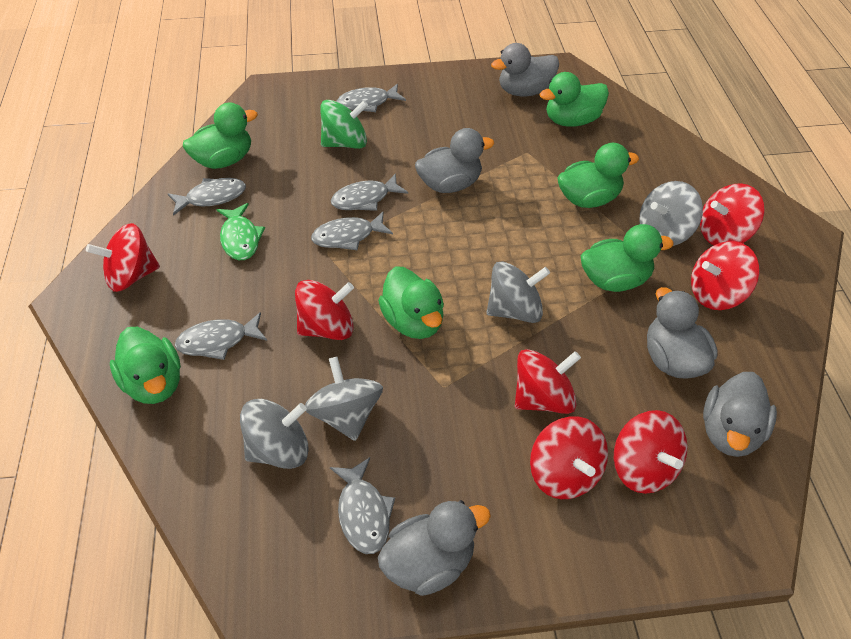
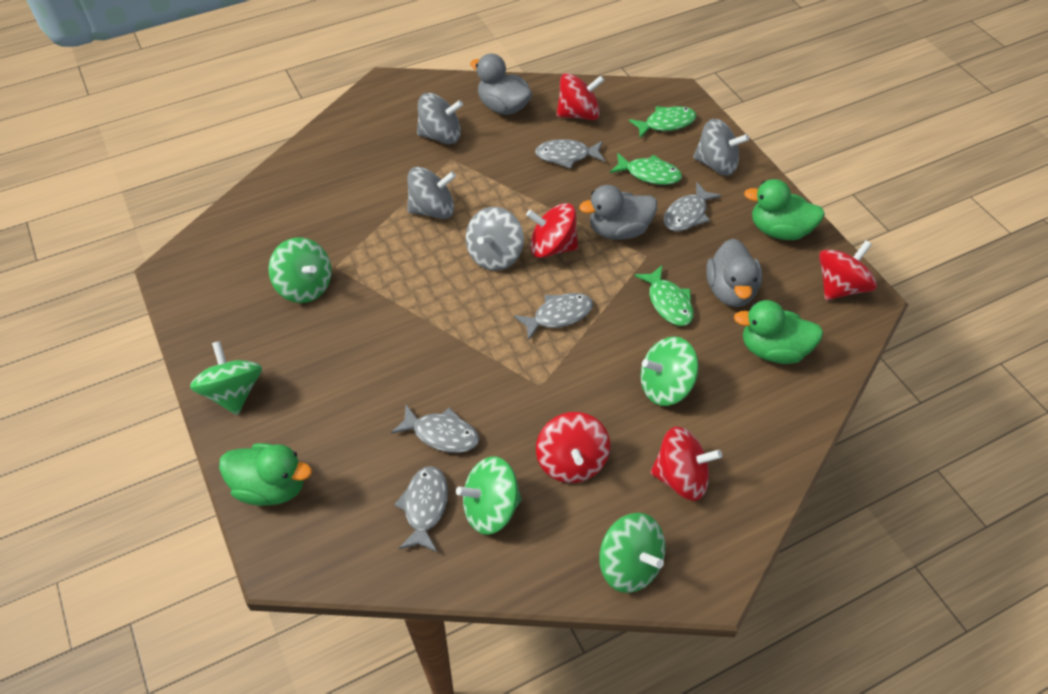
green duck: [110,327,181,404] [183,103,258,169] [378,266,444,339] [539,72,609,127] [557,143,639,208] [581,224,674,292] = 6 -> [219,443,312,506] [734,300,823,364] [744,179,825,240] = 3
green fish: [216,203,265,260] = 1 -> [610,153,682,185] [629,106,696,138] [634,266,694,326] = 3
green spinning top: [320,100,368,149] = 1 -> [190,341,262,415] [268,237,332,303] [456,456,522,535] [599,513,665,593] [640,336,699,406] = 5
grey duck: [378,500,491,596] [415,128,494,193] [491,43,559,97] [647,287,718,379] [703,372,777,457] = 5 -> [470,53,532,115] [579,185,657,240] [706,238,762,307] = 3
grey fish: [168,178,246,216] [175,312,267,360] [311,212,393,250] [330,457,395,554] [331,173,408,211] [337,84,406,112] = 6 -> [391,405,479,453] [394,466,448,553] [514,293,593,341] [535,139,605,169] [664,182,722,231] = 5
red spinning top: [86,223,160,292] [295,280,354,340] [515,349,581,414] [530,416,608,499] [614,410,688,494] [691,241,759,310] [700,183,765,245] = 7 -> [526,203,579,258] [536,412,610,483] [557,73,604,120] [650,426,722,501] [819,240,877,300] = 5

